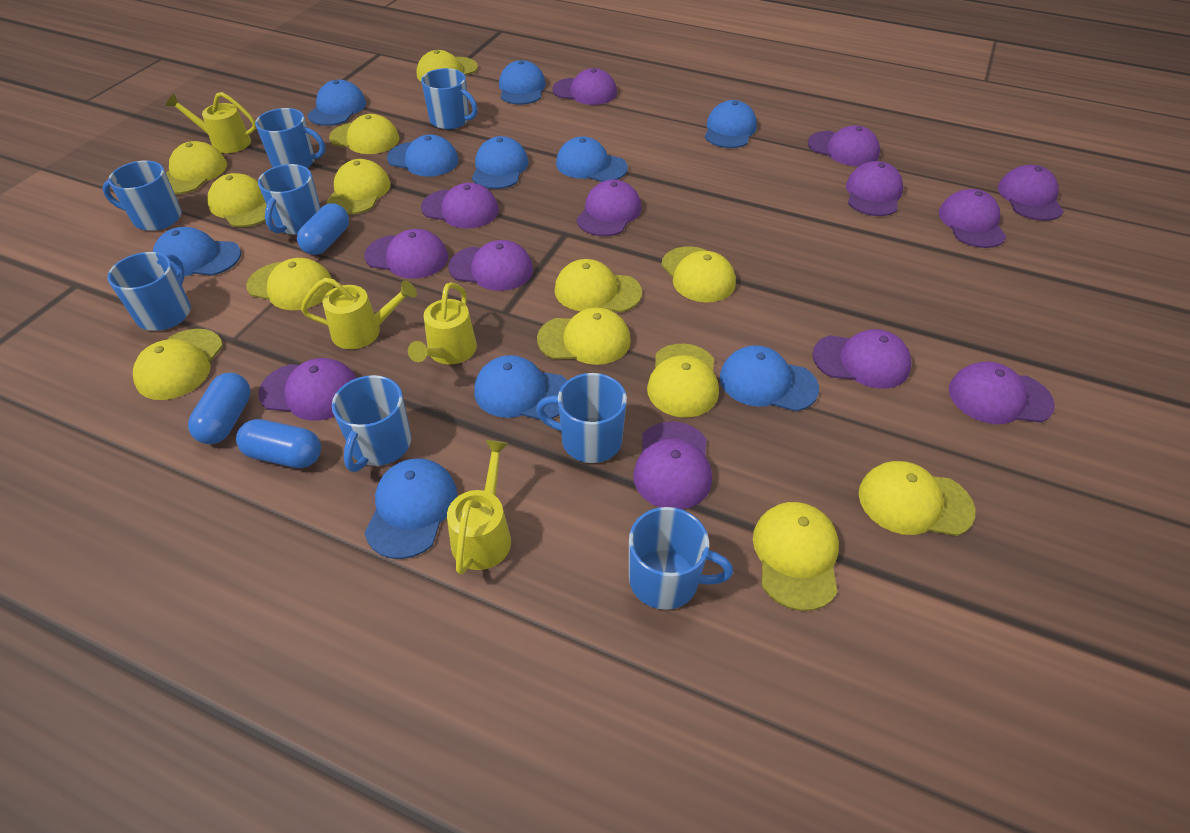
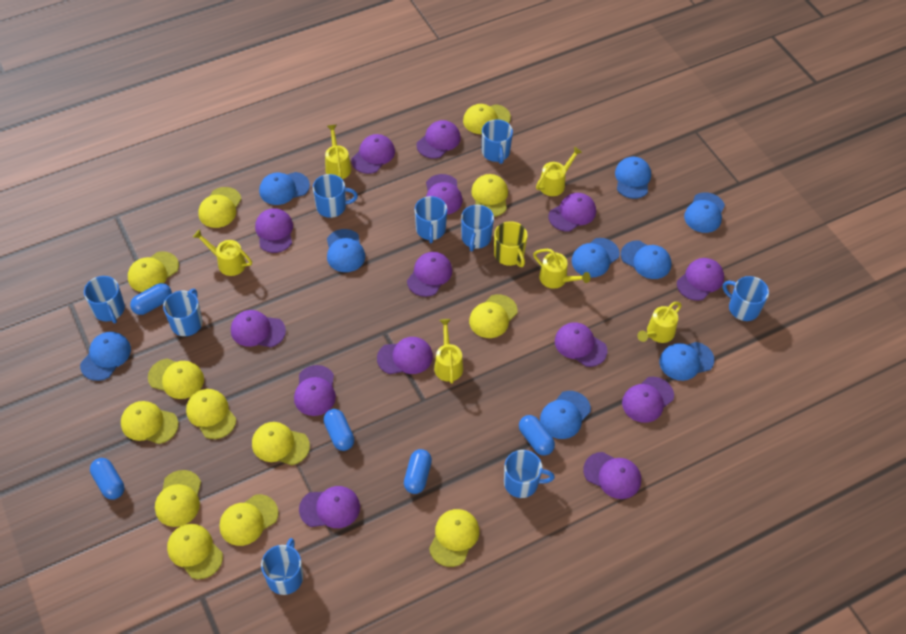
blue cap: [153,227,241,276] [308,80,366,126] [364,458,457,559] [387,135,459,176] [472,136,529,189] [474,355,568,420] [499,60,546,105] [556,137,628,182] [705,100,757,148] [720,345,819,412] = 10 -> [80,332,131,381] [259,172,310,205] [327,229,365,272] [540,391,591,439] [572,238,620,277] [615,157,651,199] [621,241,672,279] [659,342,714,381] [684,192,725,233] = 9
blue capsule: [188,373,251,444] [236,419,321,468] [297,203,349,255] = 3 -> [90,458,124,500] [130,283,172,315] [323,409,354,451] [404,449,432,494] [519,415,555,455] = 5
blue mug: [102,161,182,231] [107,252,191,331] [255,108,325,168] [258,164,321,235] [332,375,411,472] [421,68,478,129] [536,373,627,463] [629,507,733,610] = 8 -> [84,276,125,323] [163,289,203,336] [261,538,303,595] [313,174,358,218] [414,196,447,243] [461,205,494,251] [482,119,513,164] [504,450,555,498] [723,276,769,321] = 9
purple cap: [258,358,356,421] [364,229,448,279] [421,183,499,228] [448,240,533,291] [552,68,617,105] [576,179,641,236] [633,421,712,510] [808,125,880,166] [812,329,912,389] [846,161,903,216] [939,189,1006,248] [949,362,1055,424] [998,165,1064,221] = 13 -> [231,310,286,347] [255,208,293,253] [294,365,336,416] [299,486,360,528] [351,134,395,174] [377,337,433,374] [407,252,452,297] [417,120,460,159] [426,174,462,215] [549,193,596,231] [555,322,607,367] [583,452,641,499] [622,377,674,423] [677,258,724,301] = 14
yellow mug: none = 0 -> [494,221,528,267] = 1
yellow watering can: [166,92,256,153] [301,278,417,349] [408,282,477,364] [447,440,511,575] = 4 -> [193,229,252,276] [325,125,351,179] [434,319,463,384] [533,249,590,289] [536,146,582,196] [637,302,682,343] = 6

